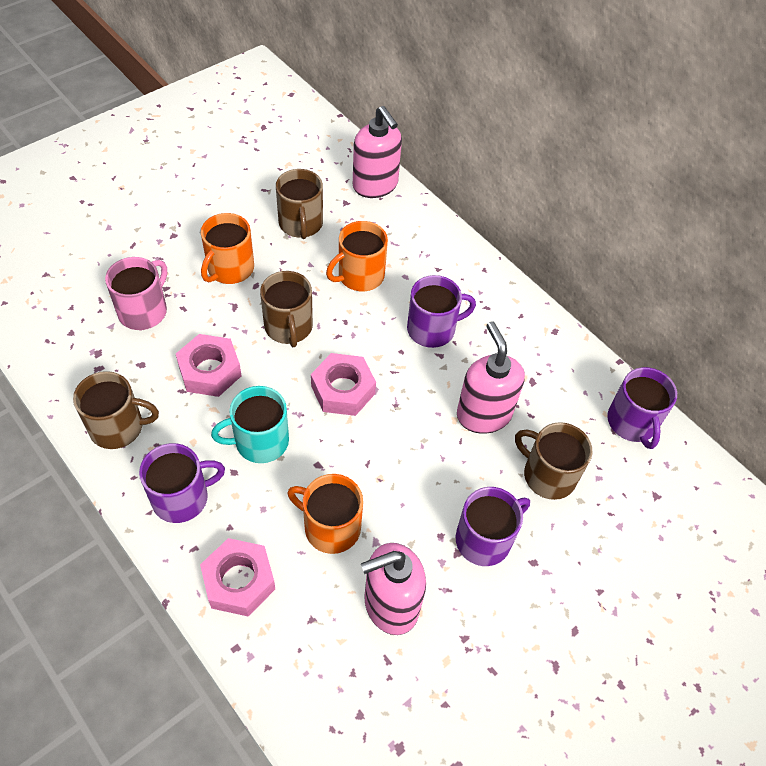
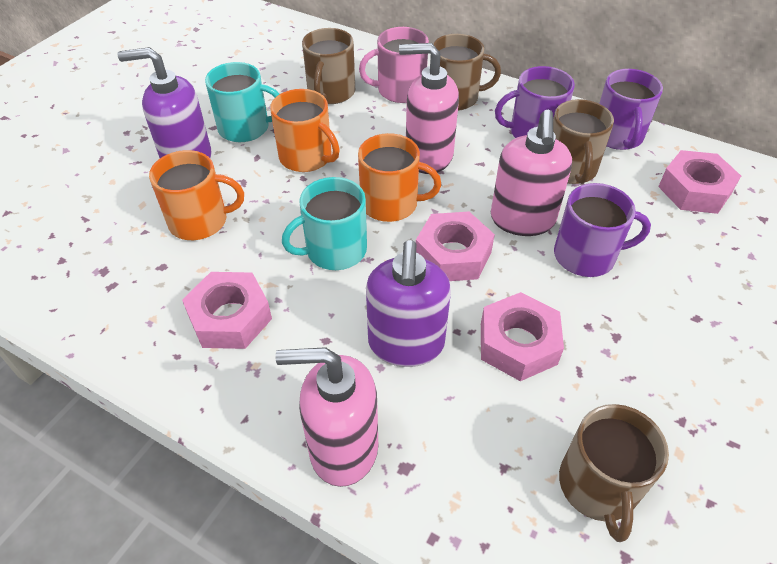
pink nut: [176,334,242,397] [200,538,275,616] [311,353,376,416] = 3 -> [182,272,272,349] [416,212,495,281] [481,292,564,381] [658,150,741,214] = 4
purple mug: [139,443,225,523] [407,275,476,348] [456,487,530,566] [607,367,677,449] = 4 -> [495,66,575,138] [554,183,651,277] [599,69,663,150] = 3
purple soap dispenser: none = 0 -> [117,47,212,159] [366,240,451,367] = 2
turquoise mug: [211,386,289,463] = 1 -> [205,62,279,142] [282,177,367,270] = 2

